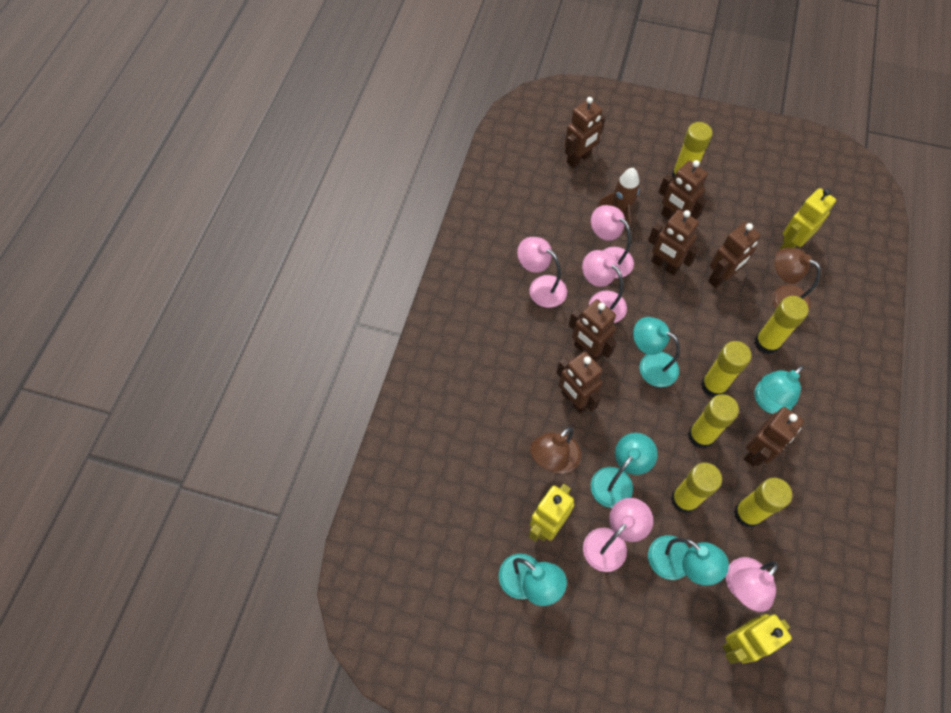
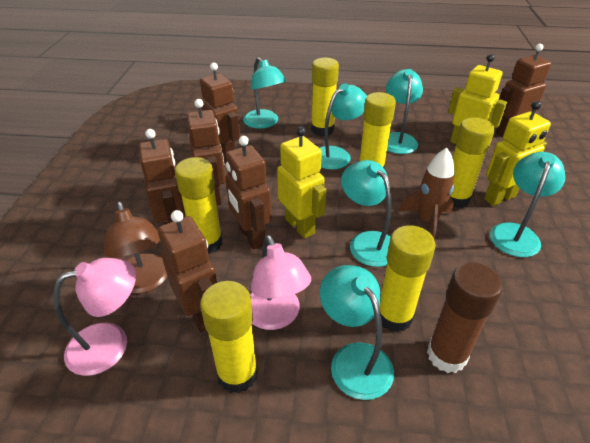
brown glue stick: none = 0 -> [427,262,503,373] = 1
brown lamp: [530,427,581,474] [772,248,821,309] = 2 -> [104,202,167,294] = 1
brown robot: [557,351,603,414] [565,97,605,168] [569,299,617,362] [648,210,699,276] [659,160,708,220] [708,222,761,288] [744,407,804,466] = 7 -> [139,129,185,224] [158,210,217,332] [187,99,226,205] [200,62,240,162] [225,136,272,250] [495,44,551,137] = 6
pink lamp: [517,237,567,308] [582,250,627,323] [583,498,653,572] [591,205,634,278] [726,557,778,612] = 5 -> [53,258,136,376] [250,235,311,330] = 2
turquoise lamp: [499,554,567,606] [591,433,658,508] [633,317,680,387] [648,535,729,586] [755,365,804,414] = 5 -> [243,57,286,129] [320,83,367,170] [320,265,394,400] [341,160,392,267] [386,69,423,154] [490,152,565,257] = 6

